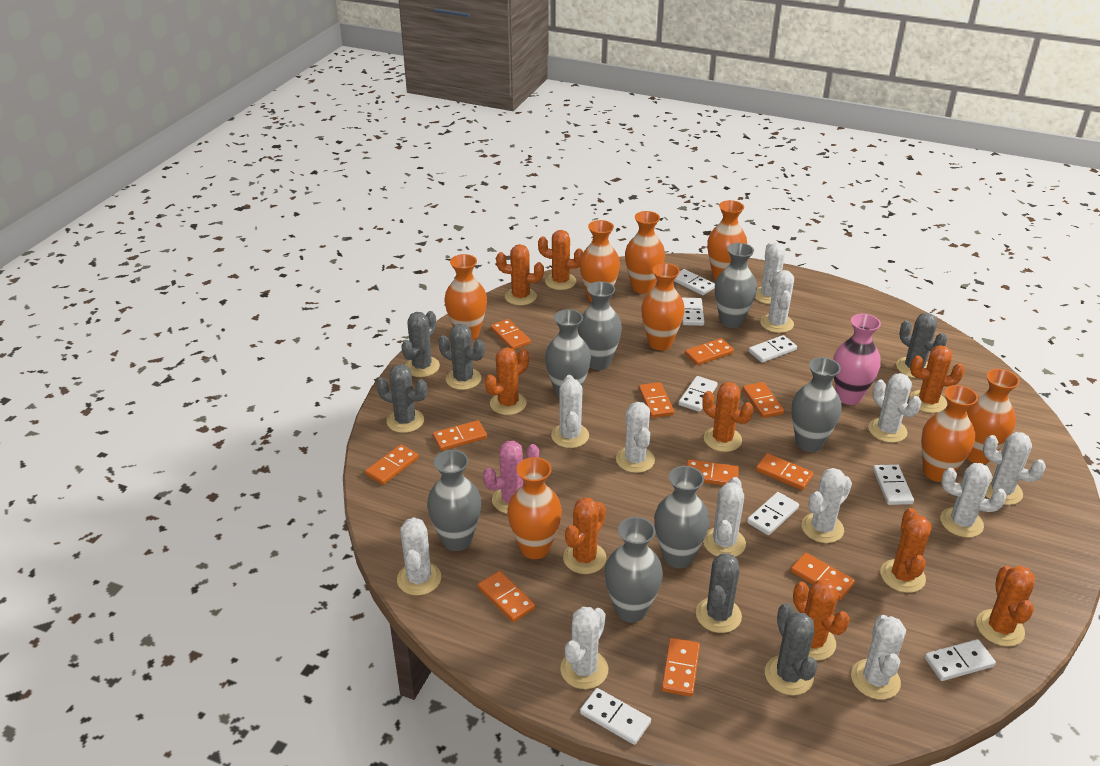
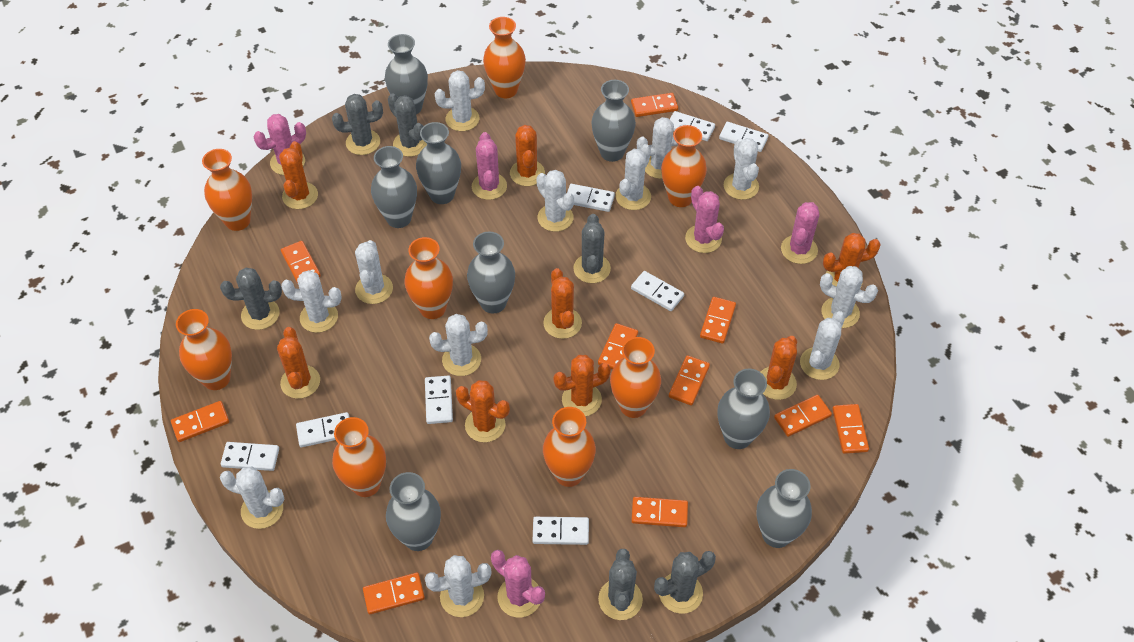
grey vase: [427,450,481,551] [545,309,591,398] [578,281,622,370] [605,517,663,623] [654,466,710,568] [715,243,757,328] [791,357,842,452] = 7 -> [371,146,417,228] [385,34,428,114] [386,472,441,551] [416,122,461,204] [467,232,515,313] [591,80,636,162] [718,369,770,449] [757,469,812,548] = 8
orange cactus: [485,347,529,415] [496,244,544,305] [538,230,583,290] [563,497,607,574] [702,382,754,452] [793,579,850,661] [880,508,932,593] [909,345,965,413] [976,566,1035,646] = 9 -> [277,327,320,399] [279,141,318,209] [456,380,510,442] [510,125,545,186] [543,268,582,339] [553,355,611,416] [761,336,797,400] [823,233,881,287] = 8
orange domino: [365,444,419,485] [433,420,487,451] [478,571,535,622] [490,319,531,350] [639,382,674,418] [661,638,700,697] [685,338,734,365] [687,459,739,485] [743,382,784,418] [756,453,814,490] [791,553,855,600] = 11 -> [171,401,229,442] [281,241,321,284] [363,572,425,615] [598,323,638,369] [631,93,678,117] [631,497,688,527] [669,355,710,406] [700,297,736,344] [774,395,832,437] [832,404,869,454] = 10
pink cactus: [483,441,539,514] = 1 -> [254,114,306,175] [472,132,507,200] [491,550,545,618] [685,186,724,253] [781,202,819,264] = 5
pink vase: [833,314,881,405] = 1 -> none = 0

